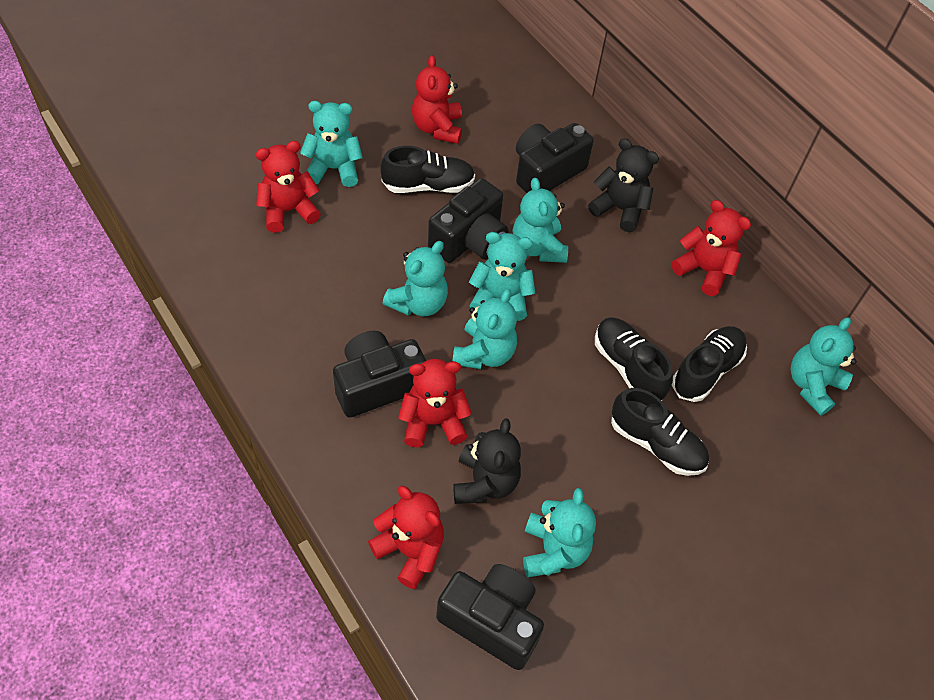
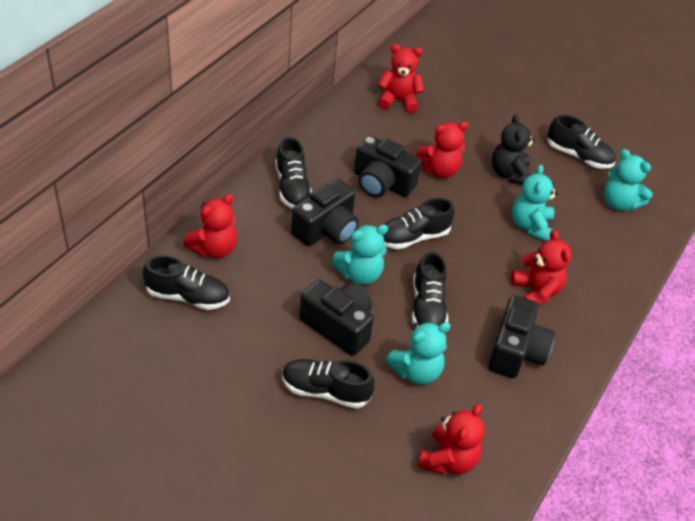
black shoe: [380,146,475,193] [595,317,673,401] [611,388,709,476] [672,326,747,402] = 4 -> [143,255,230,310] [275,137,312,209] [282,359,374,408] [383,198,455,249] [412,252,448,326] [547,115,616,169] = 6
black teddy bear: [453,418,521,504] [588,138,659,232] = 2 -> [492,114,535,185] = 1
turquoise teddy bear: [300,101,363,187] [383,241,448,316] [452,289,517,369] [469,232,535,321] [513,178,568,263] [523,488,596,577] [791,317,857,416] = 7 -> [332,225,388,285] [385,322,451,385] [512,164,559,241] [604,149,652,211] = 4

